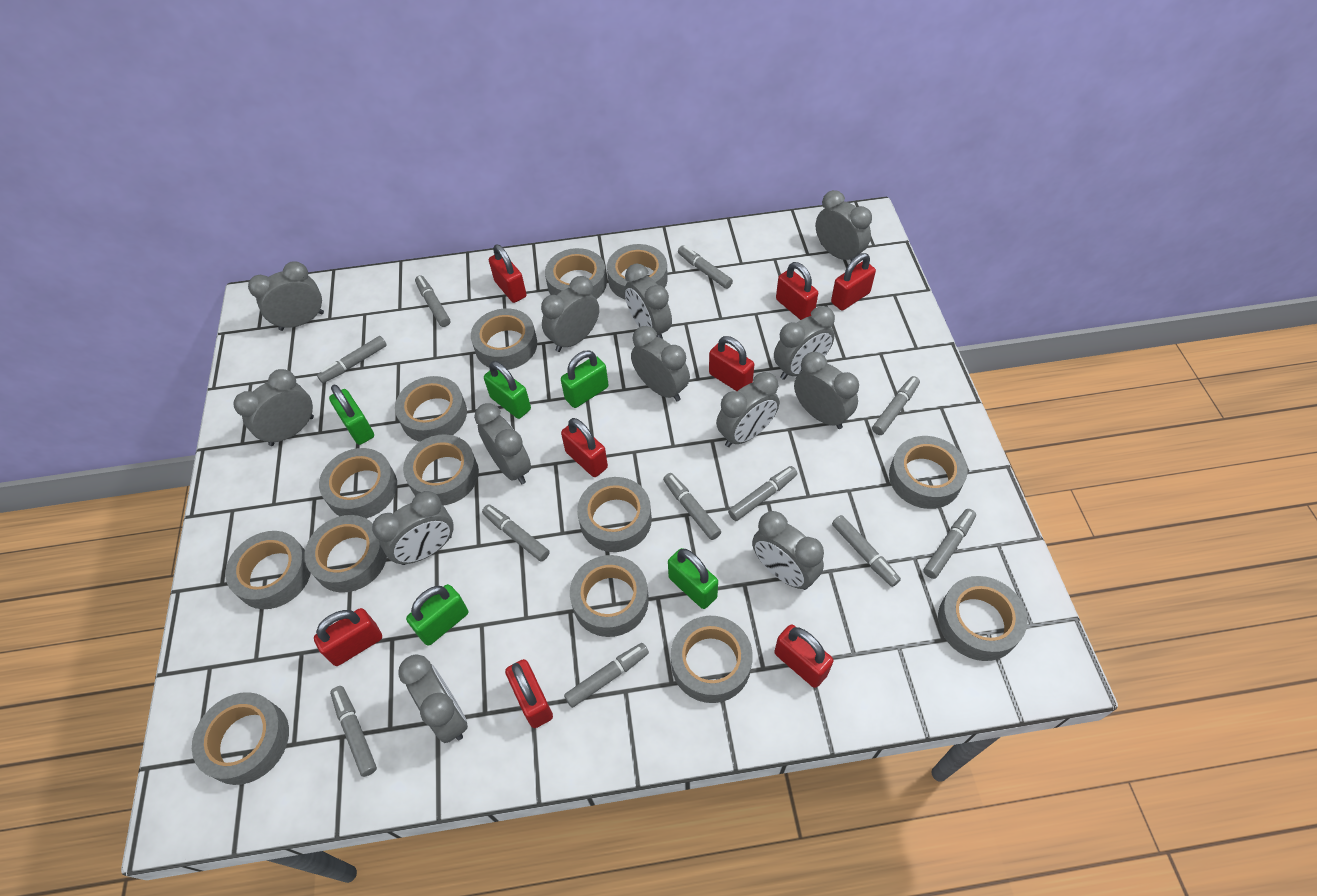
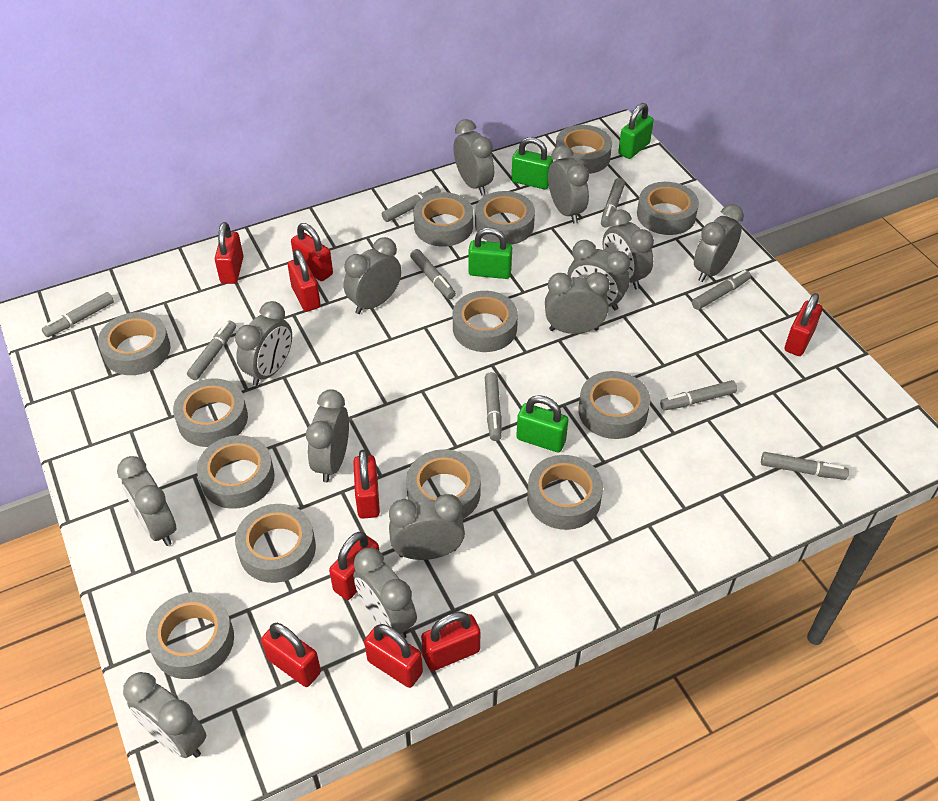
green padlock: [329,385,374,445] [406,584,468,646] [484,361,531,419] [561,351,609,408] [668,548,718,609] = 5 -> [468,228,512,279] [511,137,553,189] [516,395,568,452] [618,103,654,159] = 4
grey marker: [317,336,387,383] [330,686,377,777] [415,275,450,327] [482,504,550,562] [564,643,649,708] [663,473,721,540] [678,245,733,289] [728,466,797,521] [832,515,901,587] [872,376,920,435] [923,509,976,579] = 11 -> [42,292,114,337] [187,320,236,380] [382,185,441,222] [410,249,456,299] [485,372,502,441] [601,178,625,228] [660,380,737,411] [692,270,751,310] [761,452,849,480] = 9
grey tape: [192,692,289,785] [225,531,311,609] [305,515,387,593] [319,448,397,519] [395,376,467,442] [403,434,479,505] [471,308,537,370] [545,248,607,299] [570,555,649,637] [577,477,652,552] [607,244,668,300] [671,616,753,703] [889,436,968,509] [938,576,1027,661] = 14 -> [98,312,170,375] [146,592,234,679] [173,378,248,447] [197,435,275,509] [235,504,316,583] [406,449,481,519] [414,192,473,247] [453,291,518,352] [475,191,535,245] [527,455,603,530] [556,125,612,174] [579,371,650,439] [637,182,699,235] = 13
red padlock: [314,608,382,666] [489,244,527,303] [505,659,553,728] [561,418,608,477] [709,336,754,391] [774,624,834,688] [776,262,818,320] [831,253,876,310] = 8 -> [215,222,244,284] [261,623,321,687] [288,249,321,312] [291,223,333,281] [329,532,379,600] [353,450,380,519] [364,624,423,688] [421,612,480,671] [785,293,823,356] = 9

